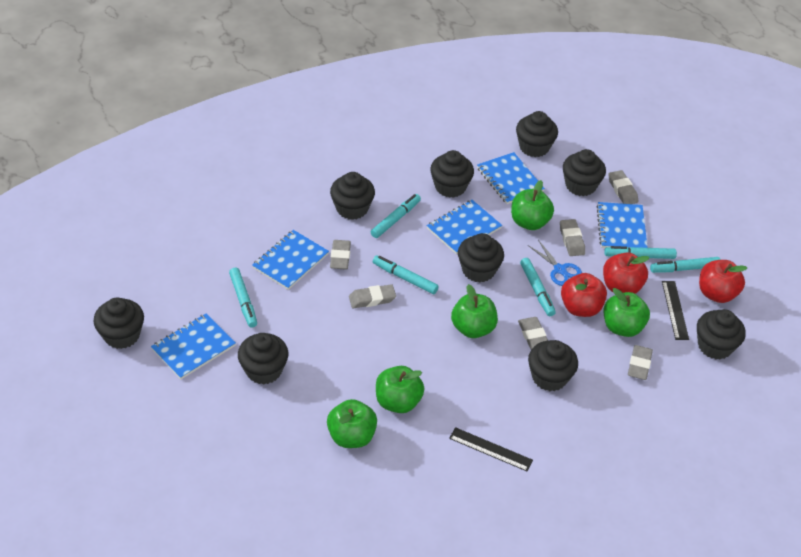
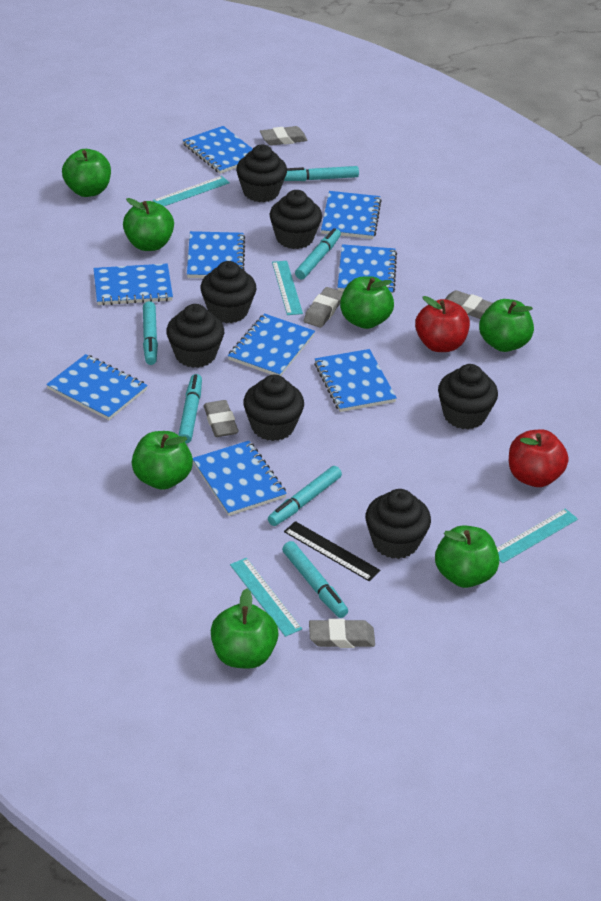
black cupcake: [93,297,144,349] [238,333,288,385] [330,172,375,220] [430,150,474,198] [458,233,504,282] [516,111,558,157] [528,340,578,391] [563,149,606,196] [697,309,746,360] = 9 -> [166,304,224,368] [200,261,257,323] [236,145,287,202] [243,375,304,441] [270,190,322,249] [366,489,431,559] [438,364,498,429] = 7
black ruler: [449,427,533,472] [662,281,689,340] = 2 -> [284,521,380,581] = 1
blue notebook: [151,314,236,379] [252,230,329,290] [427,200,502,254] [477,152,545,204] [596,202,648,248] = 5 -> [46,354,148,420] [93,264,173,305] [183,126,253,174] [187,231,245,278] [193,441,287,516] [228,313,315,376] [314,349,397,412] [321,191,381,239] [338,244,397,294] = 9
blue scissors: [528,240,582,286] = 1 -> none = 0
green apple: [327,399,377,448] [376,366,424,413] [451,284,498,338] [511,180,554,230] [604,288,650,337] = 5 -> [62,149,111,197] [123,198,174,251] [132,431,193,490] [211,589,278,669] [340,276,394,329] [435,525,499,588] [479,299,534,352] = 7
grey eraser: [330,240,351,269] [349,284,396,308] [518,317,548,350] [560,219,585,256] [608,170,638,204] [628,345,653,380] = 6 -> [203,400,239,437] [260,126,308,146] [304,287,343,328] [309,619,375,648] [445,290,493,319] = 5
red apple: [561,273,607,317] [603,252,649,294] [699,260,747,303] = 3 -> [415,296,470,352] [509,429,569,487] = 2
turquoise ruler: none = 0 -> [153,176,230,206] [230,558,302,637] [272,261,303,315] [497,509,578,563] = 4

